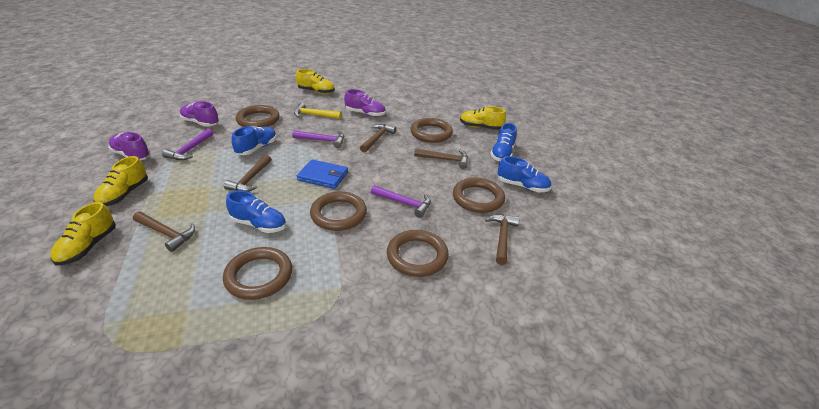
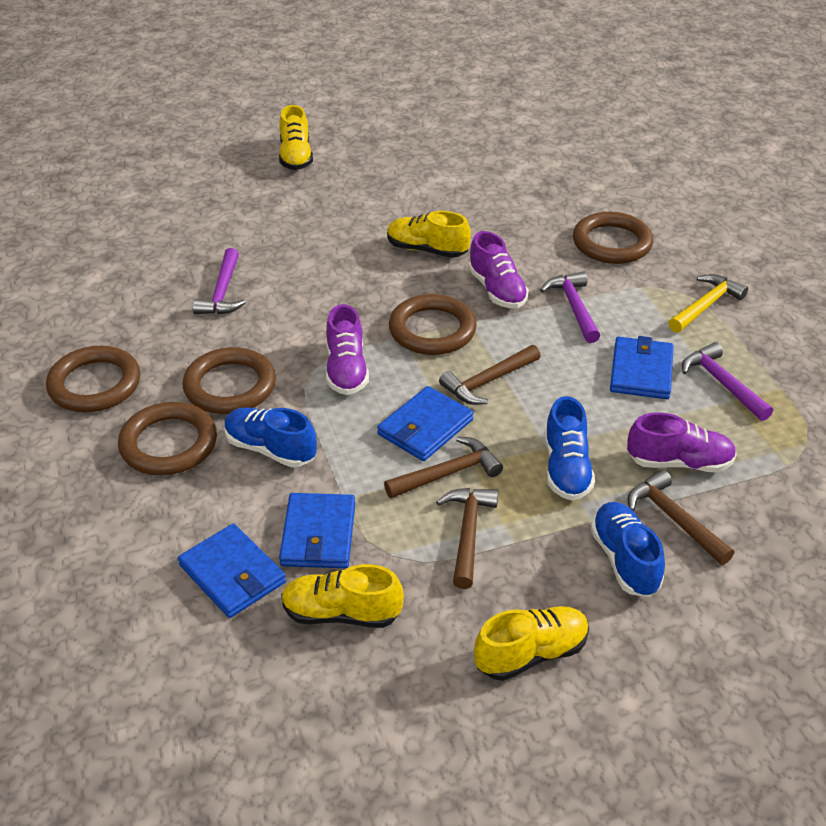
blue shoe: [226,190,286,233] [232,126,277,155] [490,123,517,161] [498,156,551,192] = 4 -> [225,407,317,467] [544,396,595,500] [590,502,665,597] = 3
blue wallet: [297,159,348,189] = 1 -> [178,523,286,618] [279,493,355,568] [377,386,474,461] [610,336,674,399] = 4
brown hammer: [133,212,195,252] [224,155,271,192] [360,124,396,153] [414,148,468,169] [485,214,520,265] = 5 -> [384,437,503,498] [436,488,498,589] [439,345,541,405] [628,470,734,565] = 4
brown ring: [223,247,292,300] [236,105,279,127] [310,192,367,231] [387,230,449,277] [410,118,453,143] [453,177,505,213] = 6 -> [46,346,141,412] [118,402,217,475] [182,347,276,414] [389,294,477,355] [573,212,653,264] = 5

